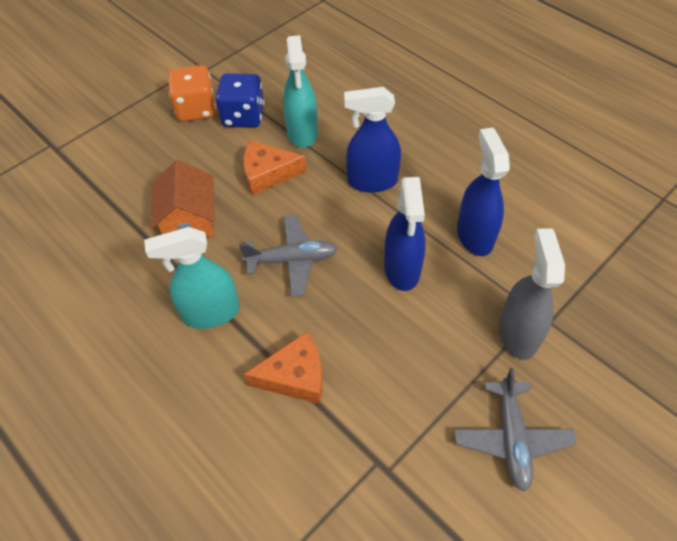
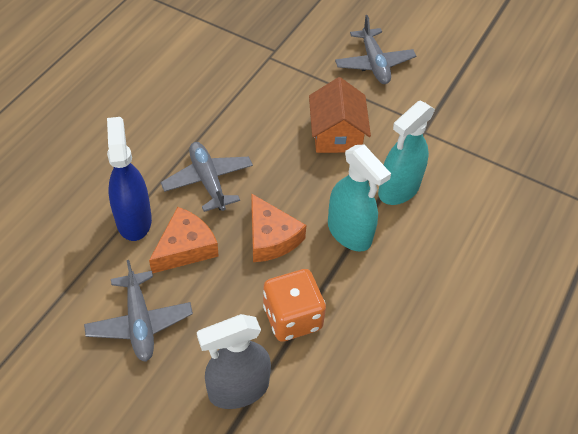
blue dice: [216,73,264,128] = 1 -> none = 0
blue spray bottle: [344,87,401,193] [384,177,426,291] [457,128,510,256] = 3 -> [107,117,152,241] = 1
grey plane: [239,215,338,297] [454,368,577,492] = 2 -> [84,260,193,362] [161,142,253,212] [335,15,416,84] = 3

